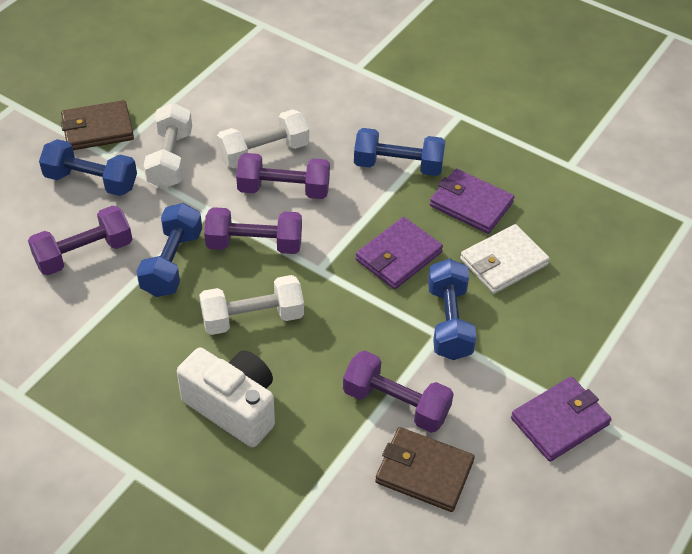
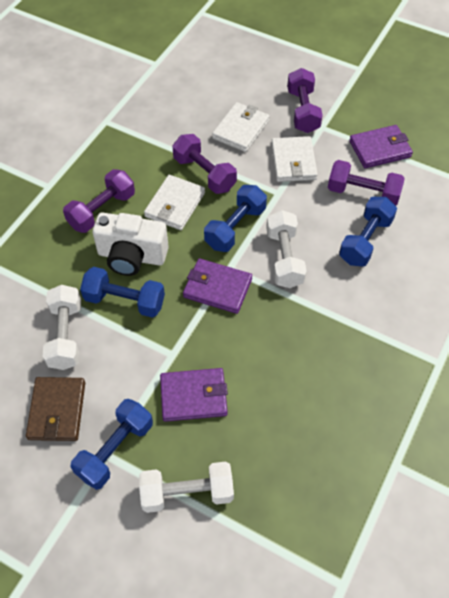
brown wallet: [61,100,134,150] [375,427,475,512] = 2 -> [26,377,85,441] = 1
white wallet: [460,224,550,294] = 1 -> [144,175,205,230] [212,102,270,152] [271,136,318,182] = 3

